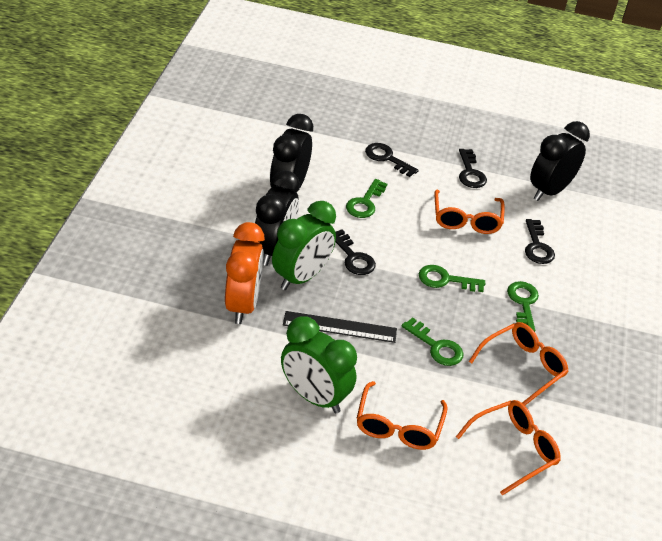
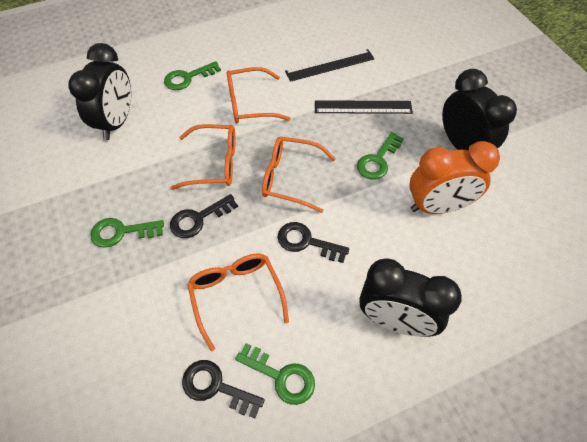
black key: [335,229,376,275] [365,143,419,177] [459,149,487,188] [525,219,555,264] = 4 -> [170,194,238,238] [182,360,265,418] [277,222,349,263] = 3
black ruler: [283,311,397,343] = 1 -> [285,49,374,82] [315,100,413,114] = 2
green clock: [272,201,336,290] [281,316,357,413] = 2 -> none = 0

